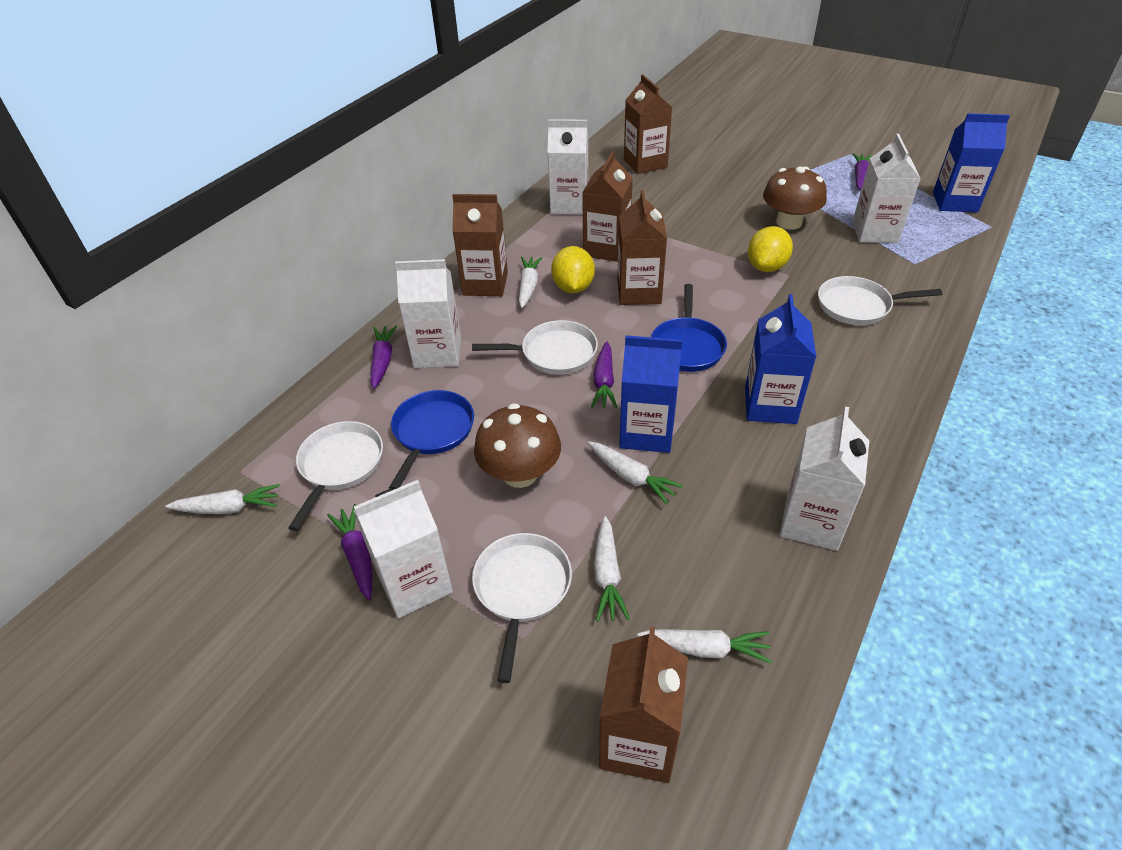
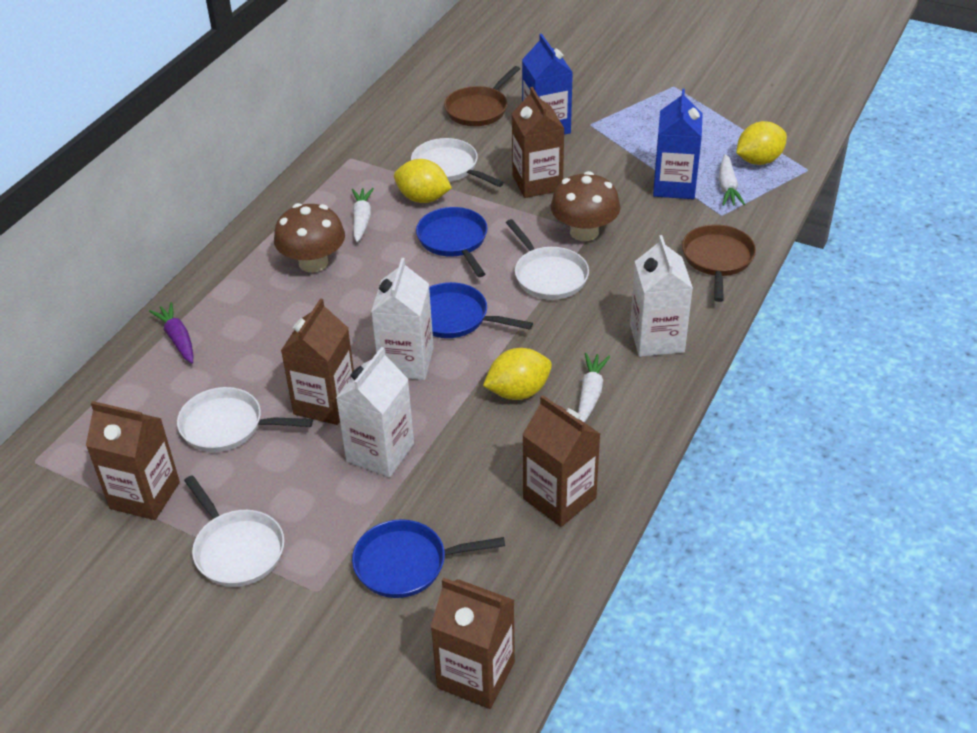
blue carton: [619,335,682,453] [745,294,816,424] [933,113,1010,213] = 3 -> [522,34,573,135] [653,89,703,199] = 2
blue pan: [389,390,474,490] [651,284,727,372] = 2 -> [352,519,505,598] [416,207,487,277] [429,282,533,338] = 3
brown pan: none = 0 -> [444,66,520,126] [682,225,756,302] = 2
purple carrot: [327,504,372,600] [370,325,397,389] [591,341,617,408] [853,153,872,190] = 4 -> [149,302,193,363] = 1
white carrot: [165,484,280,514] [519,257,542,308] [588,442,683,505] [594,516,630,621] [637,629,772,663] = 5 -> [352,188,374,242] [578,353,610,422] [719,154,745,206] = 3
white carton: [354,480,453,618] [395,259,461,368] [547,119,588,215] [780,406,869,551] [852,134,921,243] = 5 -> [336,347,414,478] [371,258,434,380] [630,235,693,357] = 3
yellow lemon: [551,246,595,293] [748,226,793,272] = 2 -> [394,159,452,203] [483,348,552,400] [736,121,787,165] = 3

